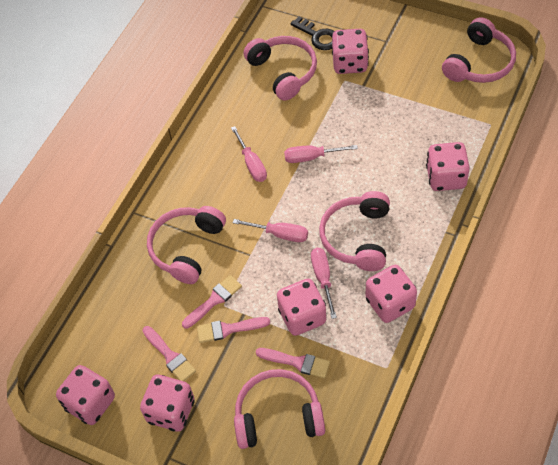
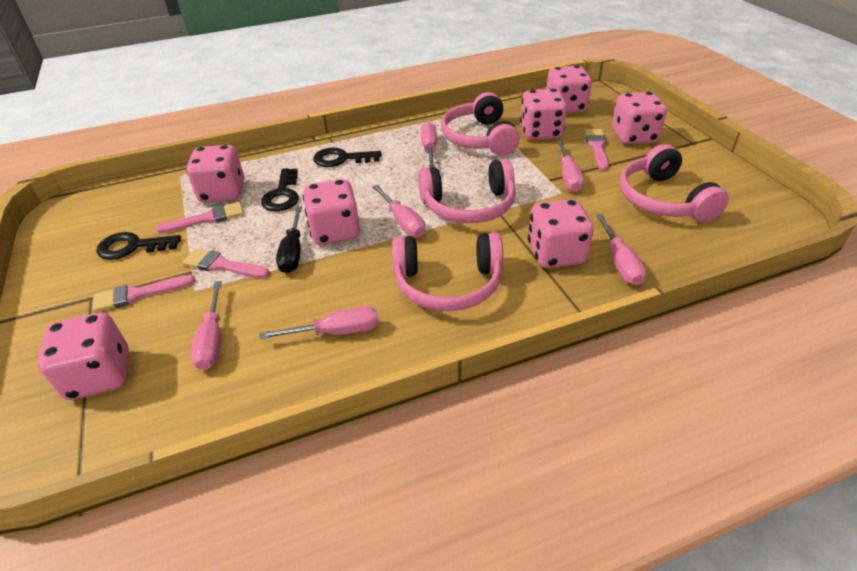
black key: [290,16,334,50] = 1 -> [96,232,181,260] [261,168,299,211] [313,147,381,167] = 3
black screwdriver: none = 0 -> [276,206,302,273] = 1
pink dice: [56,365,115,425] [140,375,195,432] [277,278,326,336] [332,29,369,74] [366,265,417,323] [426,142,470,191] = 6 -> [38,312,129,400] [186,145,244,202] [303,179,360,245] [520,89,567,140] [528,199,594,268] [546,65,592,113] [612,92,667,144] = 7
pink headphones: [147,206,226,284] [234,369,325,449] [243,36,317,101] [319,191,390,271] [442,17,516,83] = 5 -> [392,232,503,311] [418,159,516,223] [441,92,520,156] [619,144,729,222] = 4
pink screwdriver: [231,126,267,182] [233,219,308,242] [284,145,358,163] [311,248,337,319] = 4 -> [191,281,222,370] [260,306,379,339] [372,185,425,237] [421,122,437,168] [557,141,584,192] [596,214,646,285] = 6

